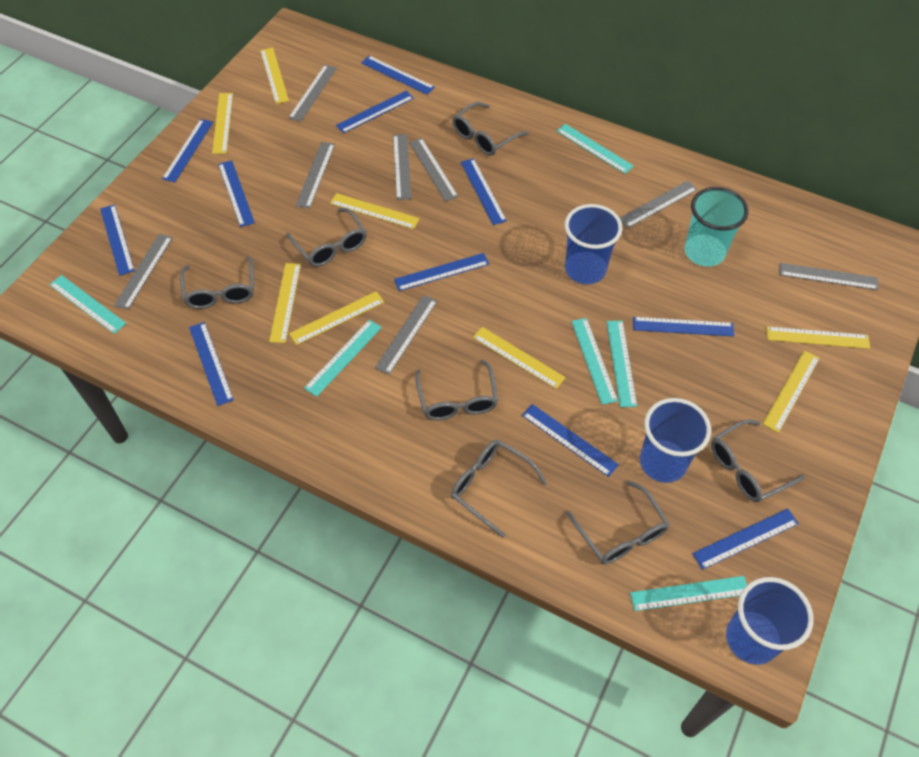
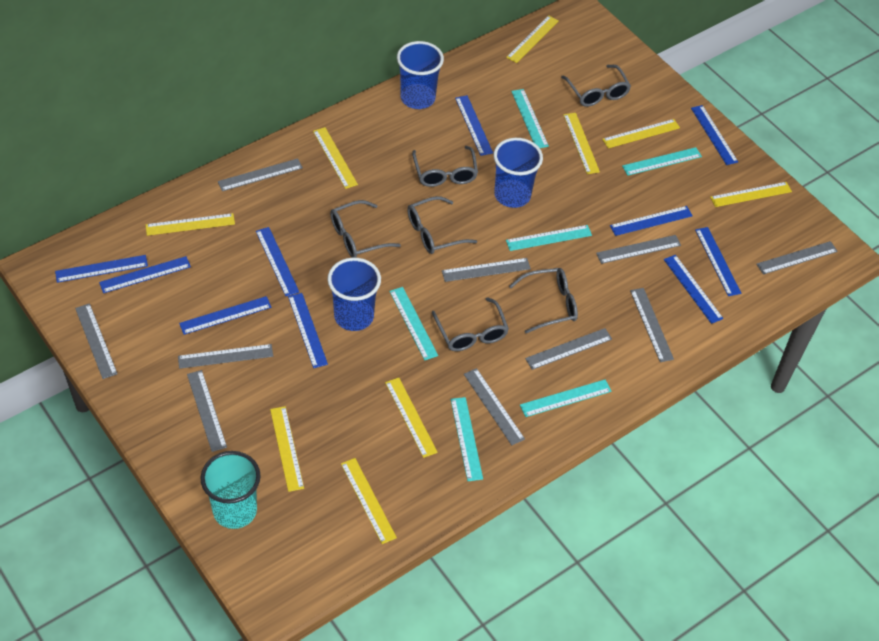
blue ruler: [100,204,135,276] [162,119,213,182] [189,322,234,406] [218,160,255,227] [336,91,414,133] [361,56,435,95] [394,253,489,291] [461,158,507,225] [522,404,619,477] [633,317,734,337] [692,509,799,570] = 11 -> [55,255,148,283] [99,256,191,293] [179,296,271,335] [256,227,299,296] [288,293,328,368] [455,95,493,156] [610,206,693,236] [664,255,724,324] [691,105,738,165] [695,227,741,296] = 10
grey glasses: [180,256,254,309] [286,208,367,267] [415,360,498,420] [451,440,547,538] [452,102,529,156] [566,480,670,565] [711,419,805,502] = 7 -> [330,200,401,258] [407,196,477,254] [412,146,478,187] [432,297,509,351] [509,268,578,333] [561,65,631,107] = 6
grey ruler: [114,234,173,310] [288,65,337,122] [296,142,335,208] [375,295,437,375] [393,134,412,200] [409,138,458,201] [620,181,698,228] [779,263,879,290] = 8 -> [75,303,118,379] [178,344,273,369] [187,370,227,452] [218,158,303,191] [442,258,531,282] [464,368,525,445] [525,328,612,370] [596,235,681,264] [630,288,674,362] [756,241,838,275] = 10
yellow ruler: [212,93,233,154] [260,48,289,104] [269,263,301,343] [289,291,384,345] [330,193,420,229] [473,327,566,389] [762,350,820,433] [766,326,870,349] = 8 -> [146,213,235,236] [270,406,304,492] [313,127,358,189] [341,458,397,544] [385,378,438,458] [506,15,559,63] [563,113,600,174] [602,119,680,148] [710,182,792,207] = 9

